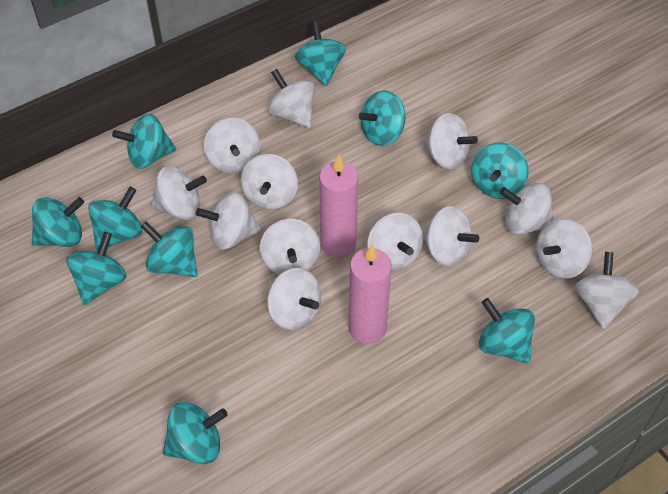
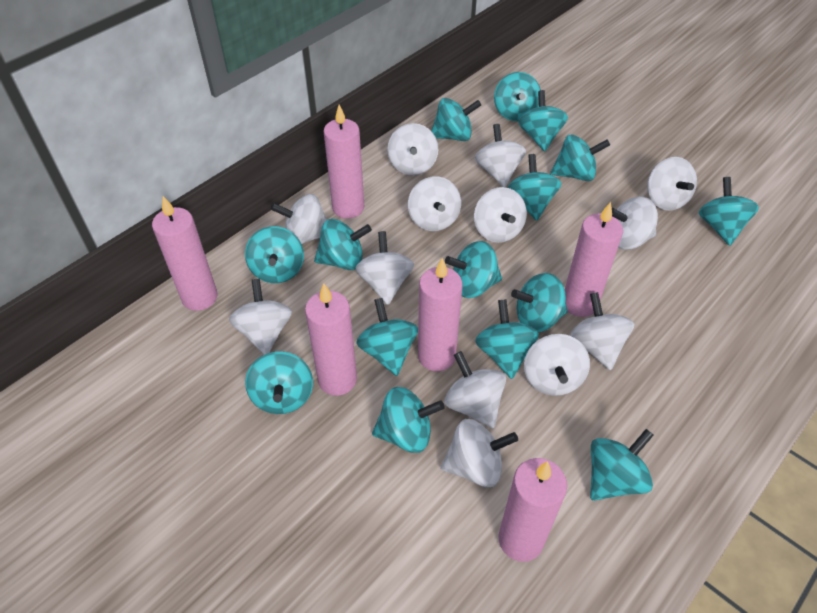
pink candle: [319,155,358,258] [349,245,392,344] = 2 -> [152,196,218,311] [305,283,357,396] [323,105,364,219] [418,258,462,371] [499,458,567,562] [565,202,623,317] = 6
turquoise spinning top: [31,197,84,247] [66,232,127,305] [88,187,143,252] [112,114,176,169] [140,221,198,277] [163,402,228,464] [295,21,346,86] [359,90,406,146] [471,143,529,199] [479,298,535,364] = 10 -> [245,226,304,283] [245,351,313,414] [314,219,372,270] [356,298,418,376] [372,387,445,453] [431,98,481,141] [445,241,502,298] [475,299,539,379] [494,72,541,121] [508,154,562,221] [511,273,568,332] [518,90,568,151] [550,135,610,181] [590,429,654,501] [699,177,759,246] = 15

